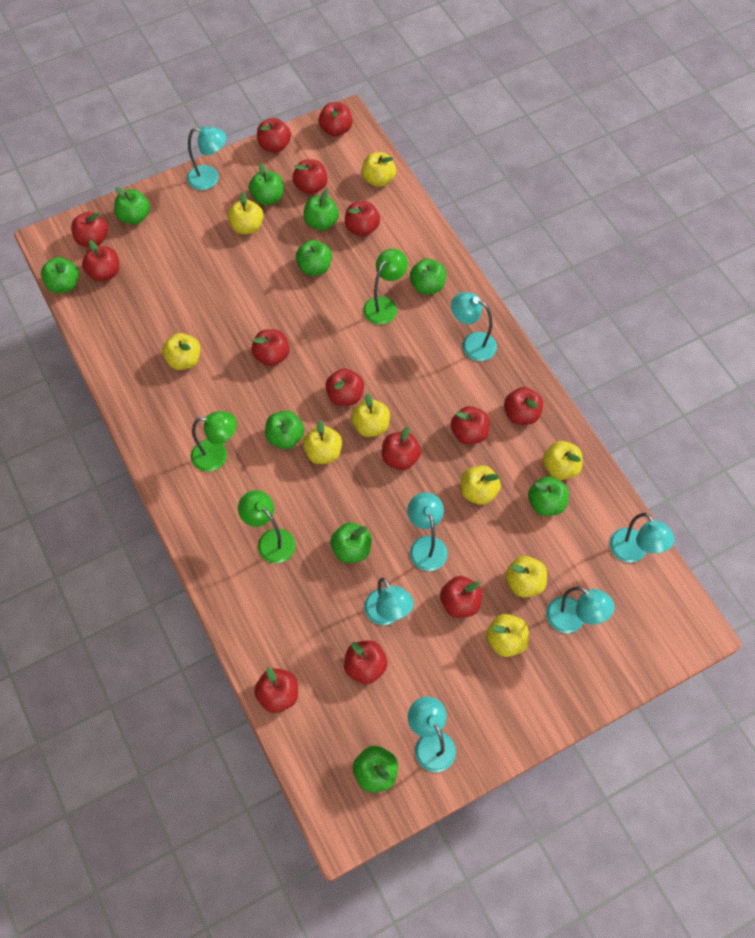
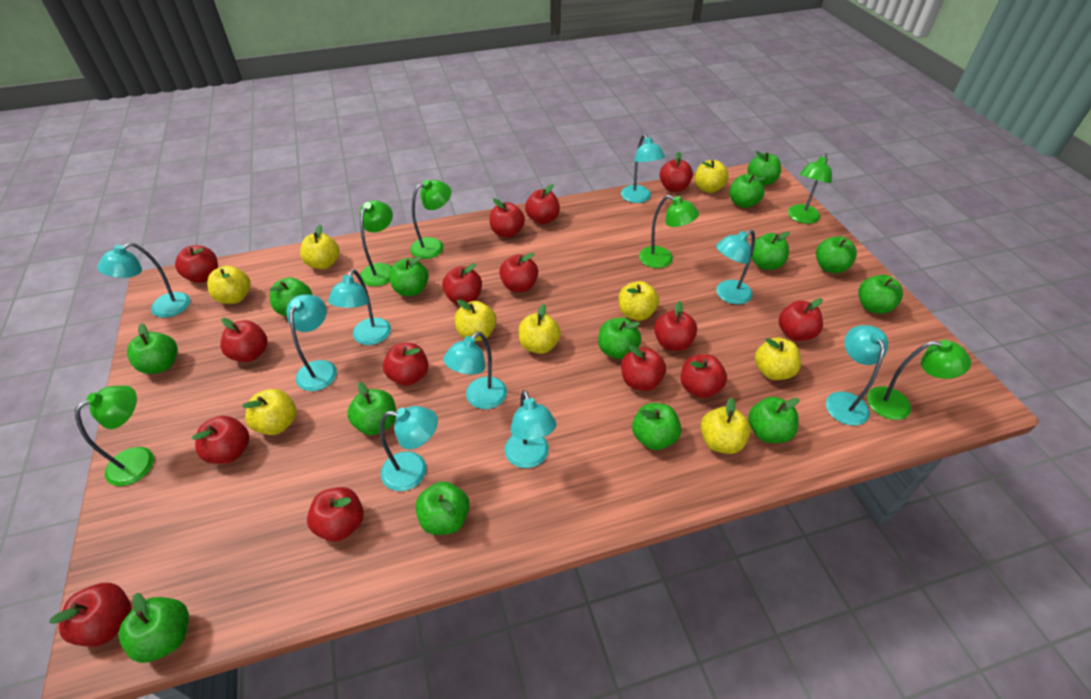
green apple: [41,257,79,293] [114,187,150,224] [249,163,284,205] [265,410,304,449] [296,240,332,275] [303,189,339,231] [330,523,372,563] [353,746,398,792] [410,258,446,294] [528,476,569,516] = 10 -> [119,593,189,663] [127,323,178,374] [269,277,312,316] [347,382,396,435] [389,256,429,296] [415,481,470,535] [598,318,641,359] [632,403,681,450] [729,174,766,208] [747,151,781,186] [748,397,800,443] [752,231,790,270] [816,236,857,273] [858,275,903,314] = 14
green lamp: [191,411,237,472] [238,490,296,563] [363,249,408,325] = 3 -> [75,386,154,486] [360,200,393,286] [410,180,451,259] [639,195,699,268] [788,153,832,224] [867,340,971,420] = 6
red apple: [71,212,108,247] [82,240,119,282] [251,329,290,366] [254,667,298,713] [257,118,291,153] [293,159,328,194] [318,102,352,137] [326,368,364,406] [344,640,388,684] [345,201,380,236] [382,427,421,470] [440,576,482,618] [451,406,490,444] [504,387,543,425] = 14 -> [49,583,131,647] [175,245,218,283] [192,416,250,464] [220,318,268,362] [307,487,364,542] [383,343,429,386] [442,263,482,305] [490,198,525,238] [499,253,538,292] [525,184,560,224] [621,344,666,391] [654,301,697,351] [660,152,693,192] [681,354,727,398] [779,298,823,341] = 15
turquoise lamp: [187,126,226,190] [364,578,414,625] [407,492,448,571] [408,697,456,772] [451,292,497,361] [546,586,614,633] [610,513,675,563] = 7 -> [97,242,190,318] [287,294,337,391] [328,269,391,345] [380,406,438,491] [443,332,507,409] [505,390,556,468] [621,134,665,203] [716,230,755,305] [826,325,888,426] = 9

